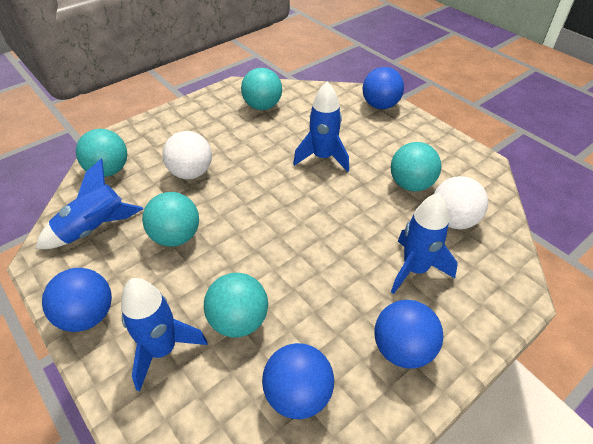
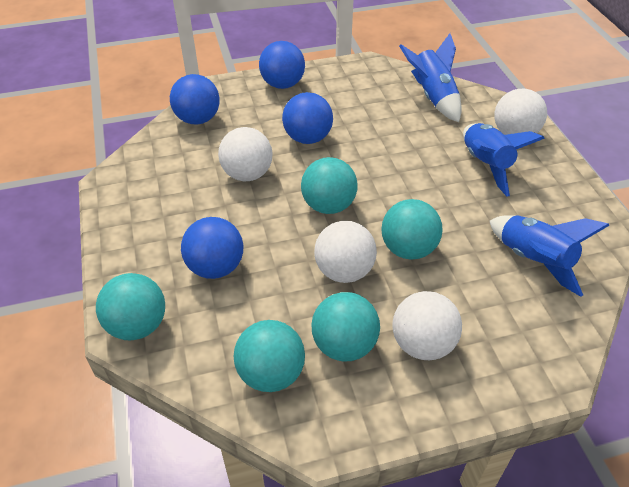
blue rocket: [36,159,143,249] [121,278,208,391] [293,82,349,172] [391,193,458,294] = 4 -> [399,33,462,122] [463,123,545,197] [490,215,610,297] = 3
white ball: [163,131,212,179] [434,176,488,229] = 2 -> [218,127,273,181] [314,221,377,283] [393,291,462,360] [494,89,547,135] = 4

